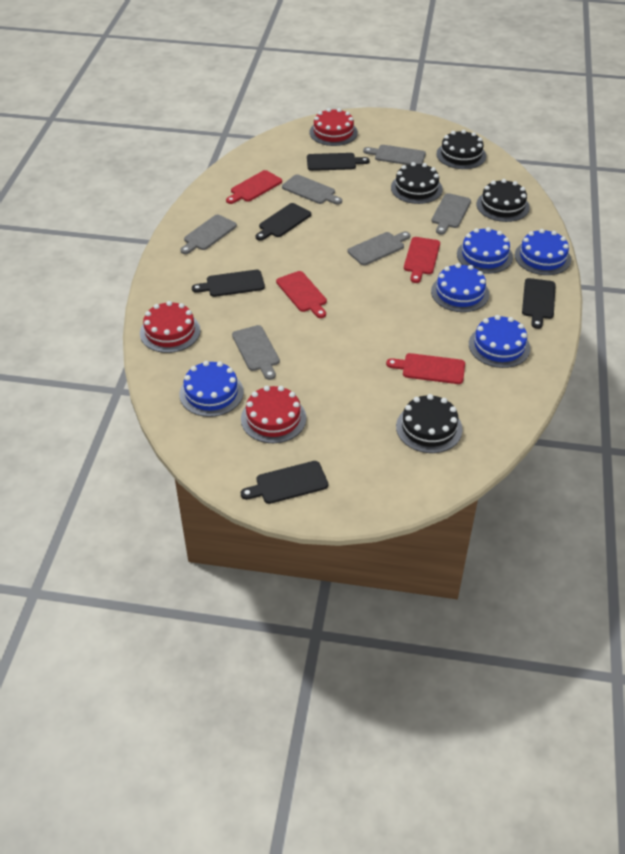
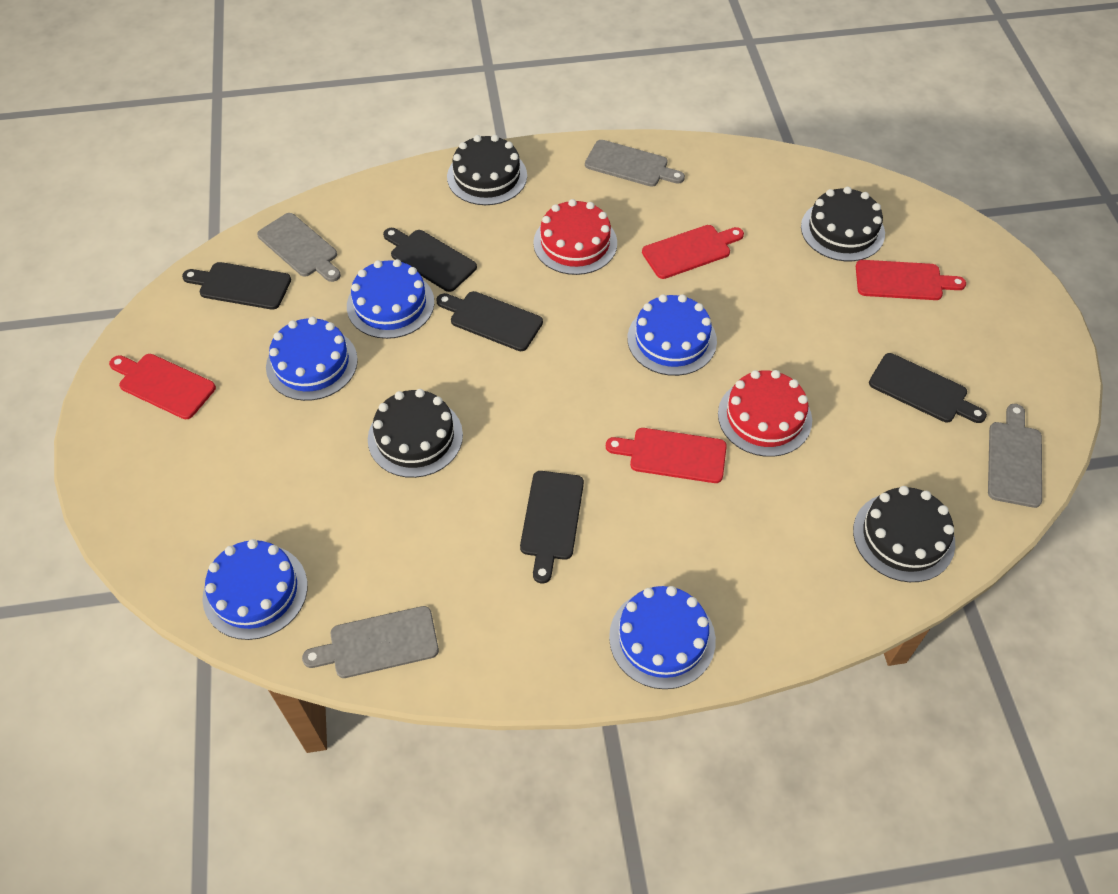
grey cutting board: [180,215,237,254] [232,325,280,380] [282,174,342,205] [348,231,410,265] [363,145,426,165] [432,193,471,235] = 6 -> [257,213,341,282] [302,606,439,678] [585,140,685,187] [988,404,1042,508] = 4
red cake: [140,301,200,353] [241,386,306,443] [310,108,358,146] = 3 -> [533,199,617,275] [718,370,812,457] = 2

